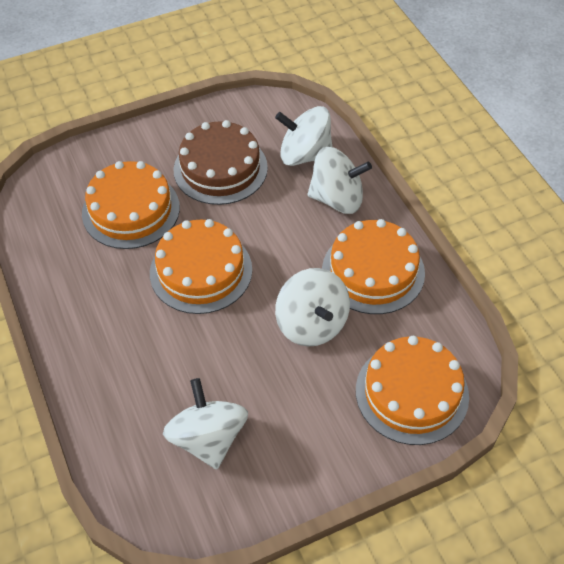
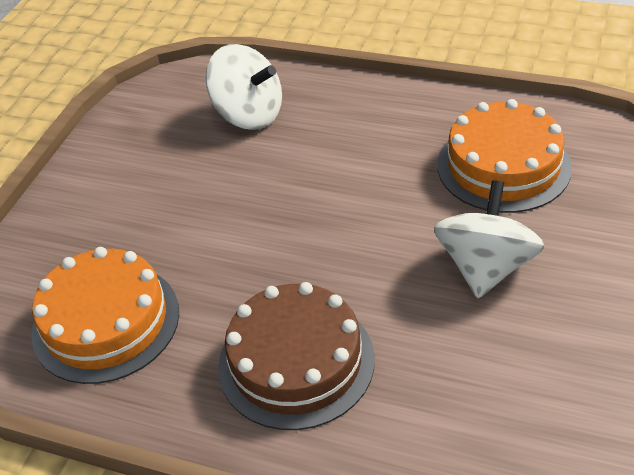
orange cake: [82,161,180,249] [150,219,252,314] [322,219,425,314] [356,336,469,445] = 4 -> [31,247,179,384] [437,99,572,213] = 2
white spinning top: [163,378,248,470] [275,106,332,166] [275,268,350,347] [308,147,372,214] = 4 -> [205,44,282,130] [434,180,544,298] = 2

